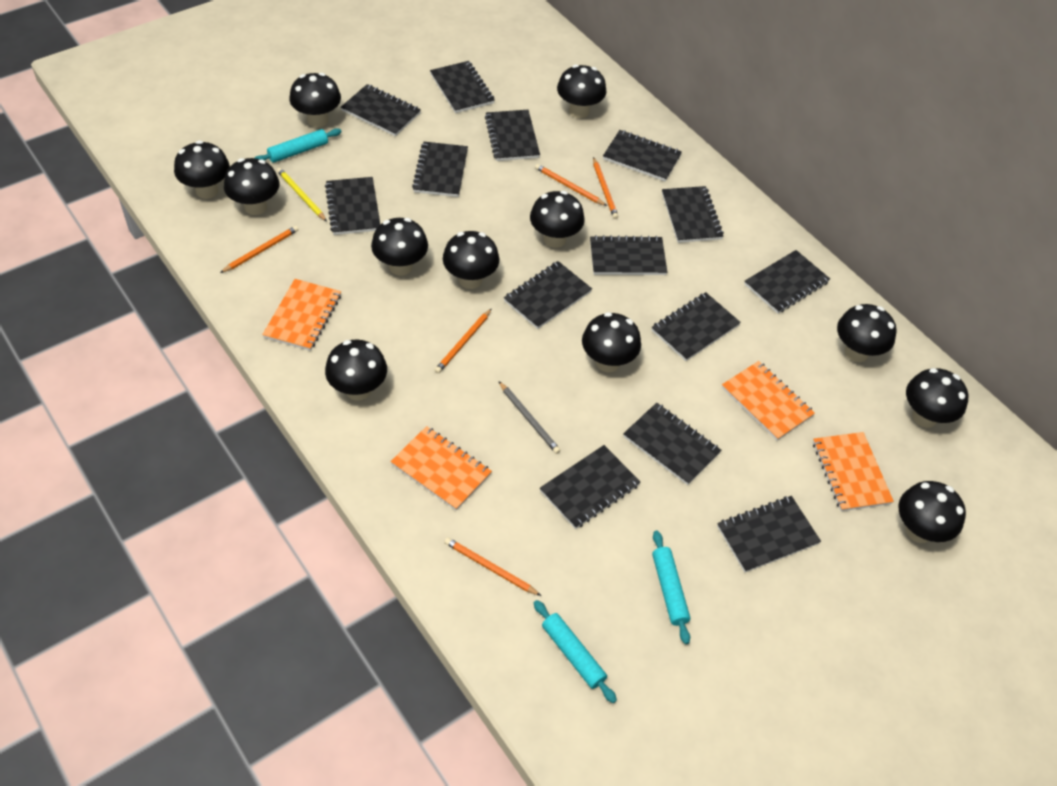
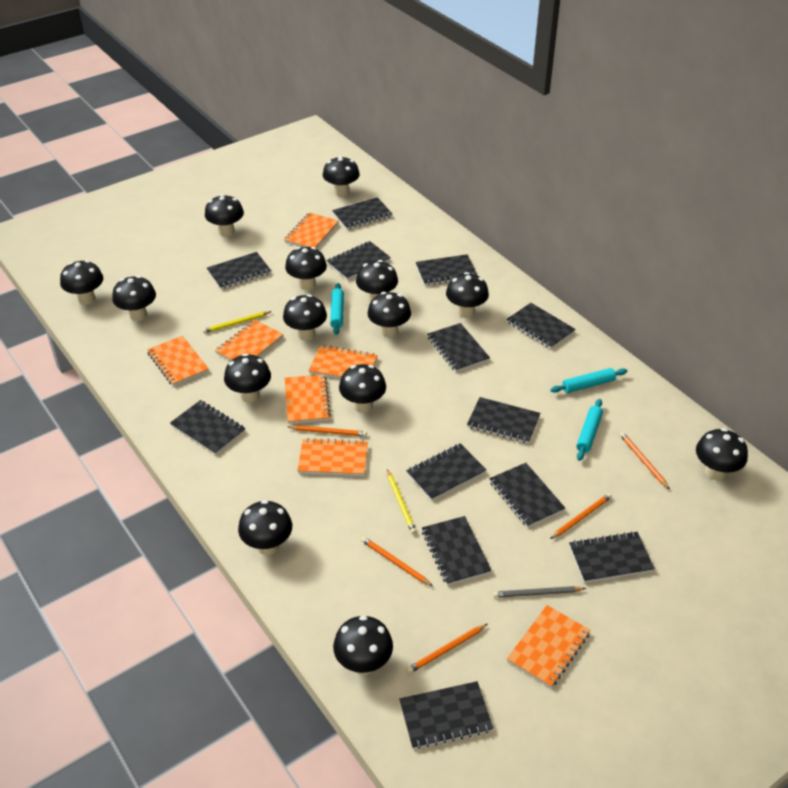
black mushroom: [174,140,230,199] [224,158,279,215] [289,73,341,127] [325,340,387,401] [371,218,428,276] [443,231,500,289] [530,191,585,248] [557,64,606,118] [582,312,641,372] [837,304,896,362] [898,481,966,543] [906,368,968,428] = 12 -> [60,260,103,305] [112,275,156,321] [205,194,244,237] [224,353,271,403] [238,500,292,555] [283,294,327,341] [285,247,327,290] [323,156,360,197] [333,615,393,675] [339,364,386,413] [356,260,398,302] [367,292,411,338] [446,272,489,318] [696,428,748,480] = 14
black notebook: [325,177,380,235] [341,84,421,136] [412,142,468,197] [430,61,495,113] [485,110,540,161] [504,261,592,329] [540,445,640,529] [590,235,667,275] [603,130,682,181] [623,403,721,485] [652,292,741,361] [662,186,724,243] [717,496,821,572] [744,250,830,314] = 14 -> [170,400,245,455] [207,252,271,289] [327,241,391,280] [332,197,392,230] [399,681,493,749] [406,443,486,501] [416,254,478,286] [422,516,492,585] [427,323,490,372] [467,397,540,444] [489,463,565,527] [506,303,575,349] [569,531,655,583] = 13
orange notebook: [262,279,341,351] [390,426,492,510] [722,361,815,441] [813,432,894,511] = 4 -> [147,336,209,386] [215,320,284,361] [284,212,339,248] [285,374,331,424] [297,438,368,476] [309,345,378,379] [507,605,591,688] = 7
yellow pencil: [277,168,327,221] = 1 -> [202,311,272,333] [387,469,416,534] = 2

